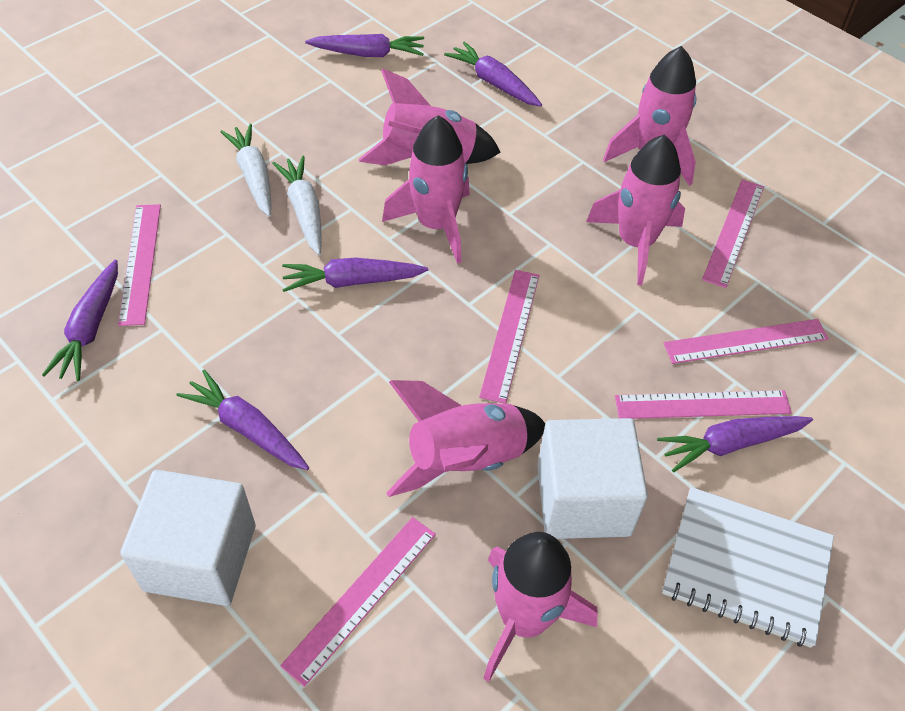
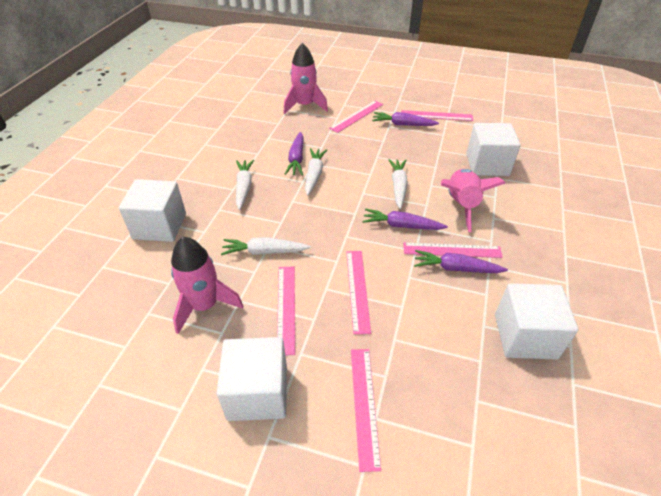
pink rocket: [359,68,501,165] [382,115,470,264] [386,380,545,497] [483,532,598,682] [586,135,685,285] [603,46,696,186] = 6 -> [171,237,243,334] [284,43,328,114] [441,169,505,232] = 3
purple carrot: [42,260,118,381] [176,370,309,470] [282,258,428,292] [305,34,424,57] [444,41,542,107] [657,416,813,472] = 6 -> [285,132,303,175] [362,208,448,230] [372,112,439,126] [414,250,508,273] = 4
white carrot: [221,124,271,217] [272,155,322,255] = 2 -> [221,237,311,255] [236,160,254,210] [305,148,327,196] [388,159,408,209] = 4
white cube: [120,470,255,606] [537,418,648,539] = 2 -> [119,179,186,242] [217,337,287,421] [466,123,521,176] [495,283,578,359] = 4
white notebook: [662,487,834,648] = 1 -> none = 0

